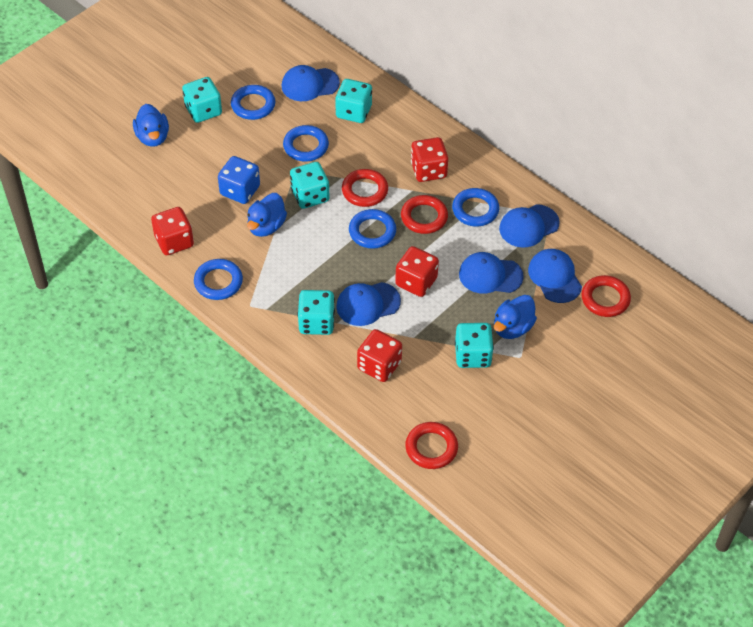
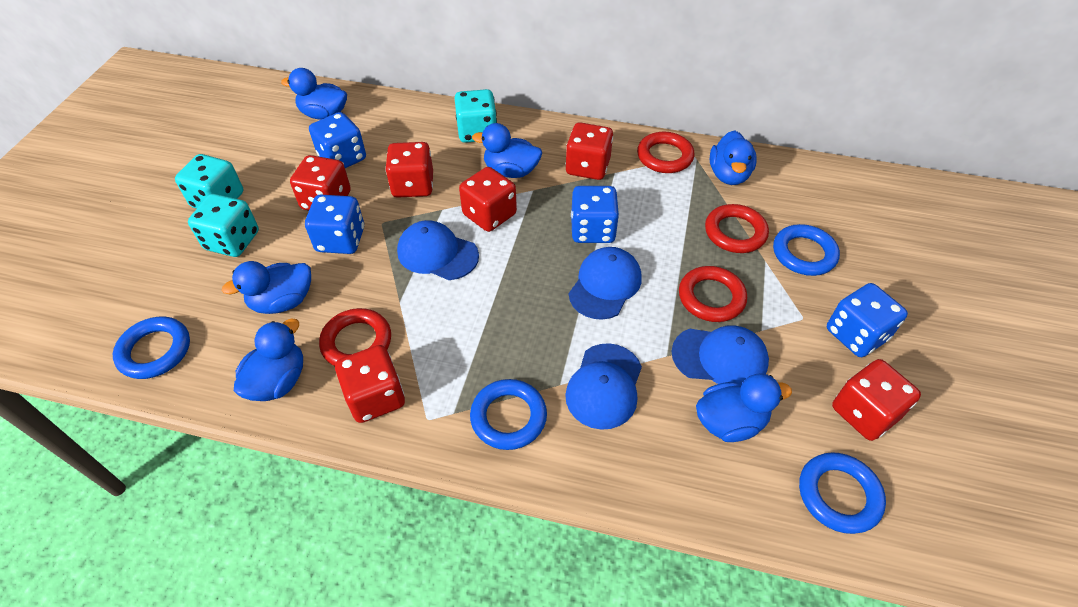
blue cap: [282,65,340,101] [336,282,401,326] [459,252,524,294] [499,204,560,248] [528,249,582,303] = 5 -> [397,220,479,280] [565,343,642,430] [569,247,641,320] [672,325,769,386] = 4
blue dice: [218,156,260,204] = 1 -> [305,195,364,254] [309,112,366,168] [571,186,619,243] [827,283,908,357] = 4
blue duck: [133,104,169,147] [247,193,287,237] [494,295,537,339] = 3 -> [222,261,311,314] [234,318,303,401] [281,68,347,120] [472,123,542,178] [696,373,792,442] [710,131,757,185] = 6
blue ring: [194,259,243,300] [231,85,275,120] [283,125,329,162] [349,209,396,249] [452,188,499,226] = 5 -> [113,317,190,379] [470,379,547,450] [773,224,840,276] [799,452,886,534] = 4
red dice: [151,207,194,255] [357,329,402,382] [395,246,439,297] [411,137,448,182] = 4 -> [290,155,351,211] [335,345,405,423] [385,142,433,198] [459,167,517,232] [565,122,613,180] [832,359,921,441] = 6
turquoise dice: [182,77,222,123] [290,162,330,209] [298,290,335,335] [335,79,372,123] [455,323,494,368] = 5 -> [175,154,244,209] [188,194,259,257] [455,89,497,143] = 3

